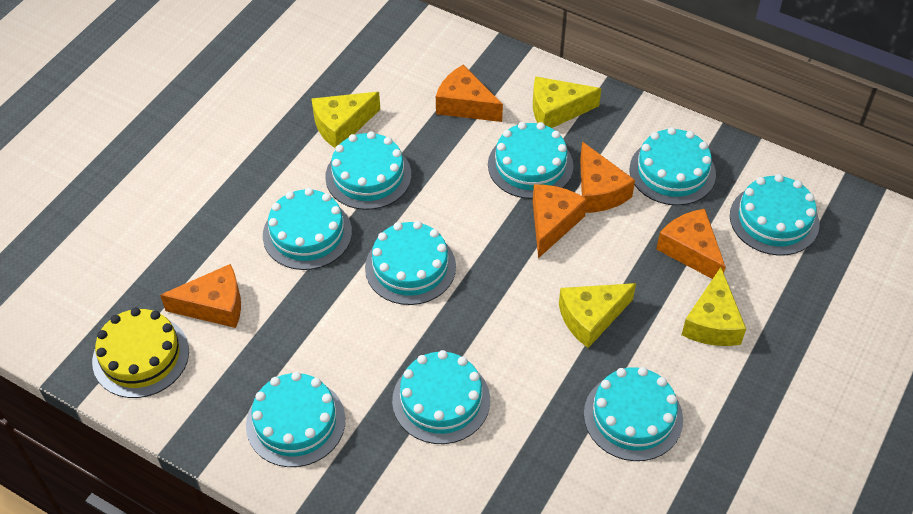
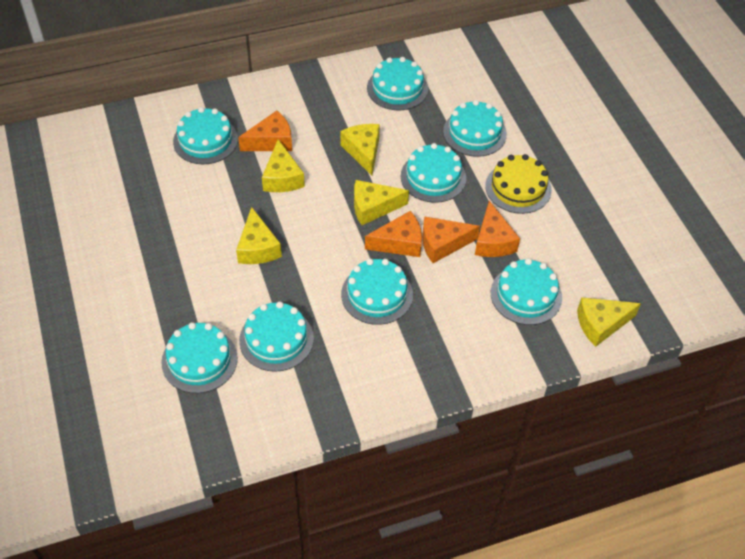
orange cheese: [160,264,241,328] [436,65,503,122] [533,184,587,258] [580,142,635,213] [656,209,726,279] = 5 -> [238,111,292,151] [365,211,422,257] [422,216,480,263] [475,201,520,257] = 4
turquoise cake: [246,372,345,467] [263,188,352,270] [325,131,411,210] [365,221,456,305] [392,350,490,444] [488,122,574,199] [584,367,683,461] [630,127,716,205] [730,174,819,255] = 9 -> [161,322,238,393] [173,107,238,164] [239,301,314,372] [341,258,413,325] [367,57,428,110] [401,143,466,203] [443,100,507,157] [491,258,562,325] = 8
yellow cheese: [311,92,380,148] [533,76,601,128] [559,283,636,348] [682,267,746,346] = 4 -> [236,207,282,264] [262,139,305,192] [340,124,380,176] [354,180,409,225] [577,297,641,347] = 5

